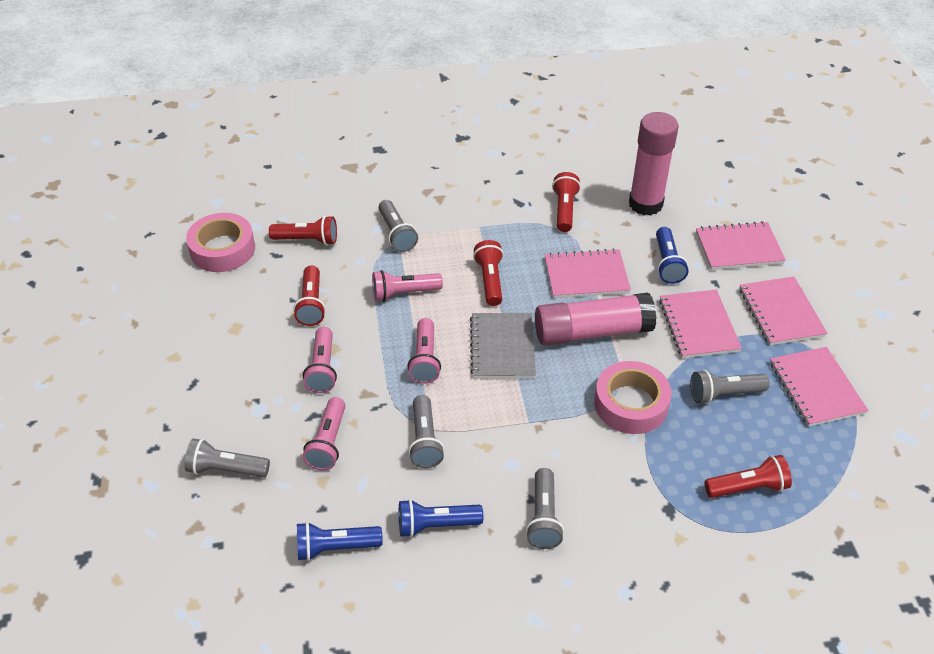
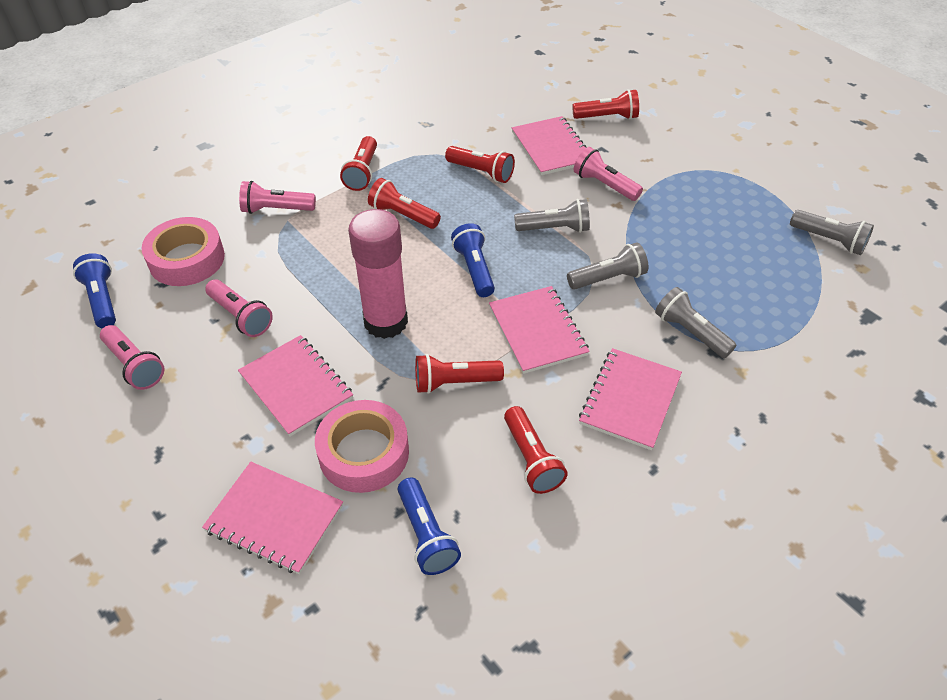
grey flashlight: [185,438,270,477] [378,200,418,252] [408,395,444,468] [526,468,564,549] [690,370,769,404] = 5 -> [514,199,590,233] [567,242,648,290] [655,287,736,358] [790,210,874,255] = 4
grey notebook: [470,313,536,378] = 1 -> none = 0
pink glue stick: [535,293,657,346] [629,112,679,216] = 2 -> [348,209,408,339] = 1
red flashlight: [269,216,337,245] [293,265,326,326] [473,240,504,306] [552,172,581,232] [705,455,792,498] = 5 -> [340,136,377,191] [368,178,441,229] [415,354,504,394] [445,146,515,183] [504,406,568,494] [572,89,639,119] = 6

